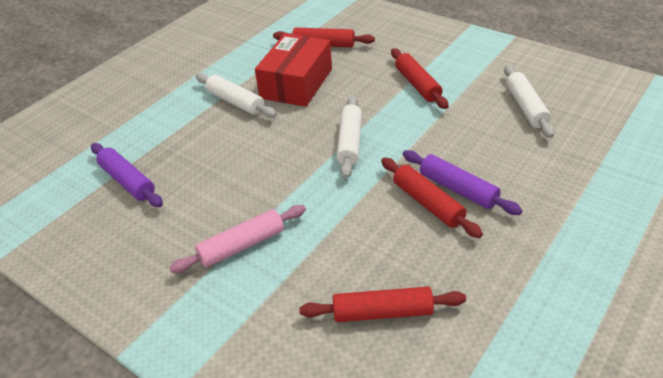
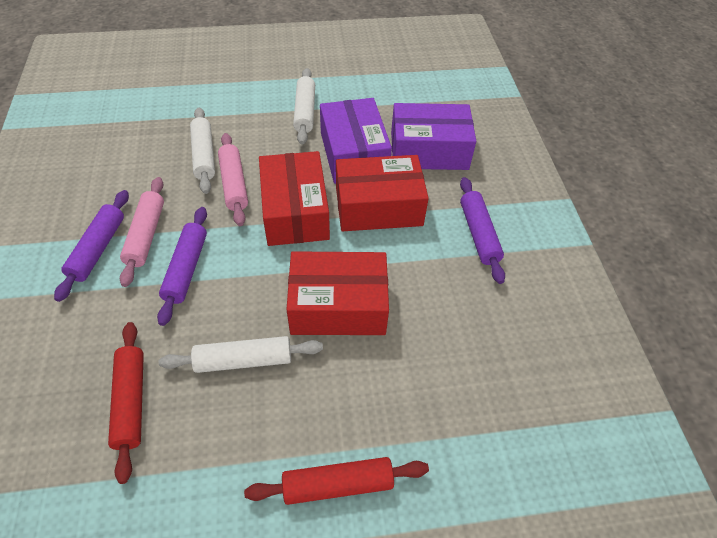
pink rolling pin: [169,205,306,273] = 1 -> [120,177,164,287] [218,133,248,226] = 2
purple box: none = 0 -> [320,98,392,184] [391,103,476,170] = 2
purple rolling pin: [91,143,163,207] [403,150,523,215] = 2 -> [54,190,129,302] [157,207,207,326] [460,177,505,284] = 3
red box: [255,33,332,107] = 1 -> [259,151,330,246] [286,251,389,335] [336,155,429,231] = 3
red rolling pin: [273,27,375,48] [299,287,466,322] [381,157,483,238] [391,48,449,109] = 4 -> [108,322,144,484] [244,457,429,505] = 2

